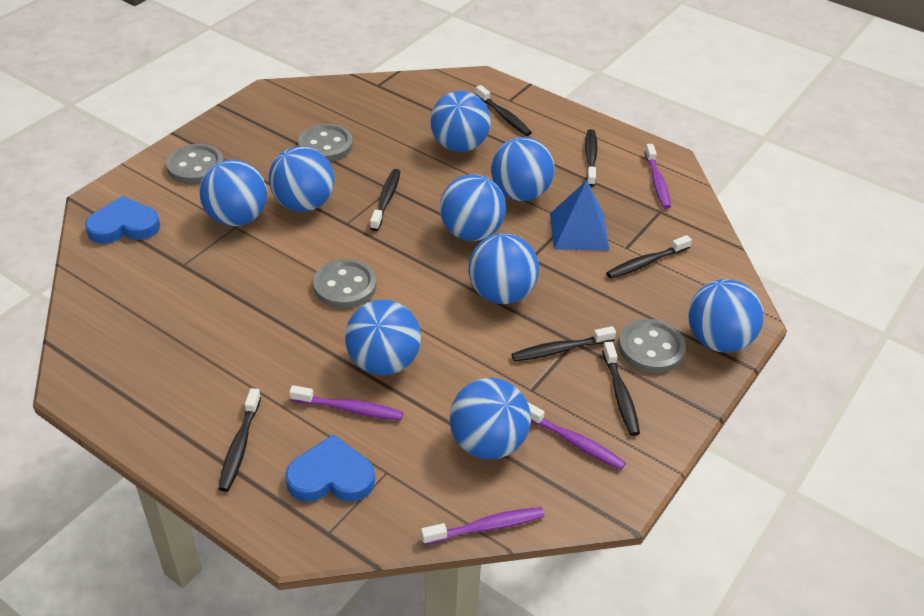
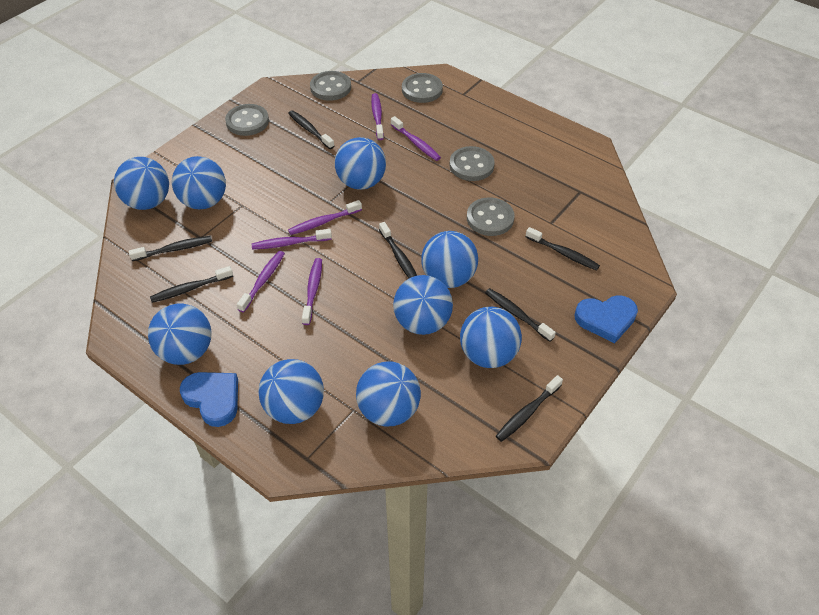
blue pyramid: [550,180,609,250] = 1 -> none = 0
grey button: [166,144,224,184] [298,124,353,162] [313,259,376,308] [618,319,686,373] = 4 -> [225,104,269,136] [310,71,351,101] [402,73,443,103] [449,146,495,181] [467,198,515,236] = 5
purple toothbrush: [289,385,403,421] [421,507,544,545] [527,402,626,470] [645,144,671,209] = 4 -> [237,251,285,312] [252,229,332,249] [288,200,362,235] [302,258,322,325] [371,93,384,140] [391,116,441,161] = 6

